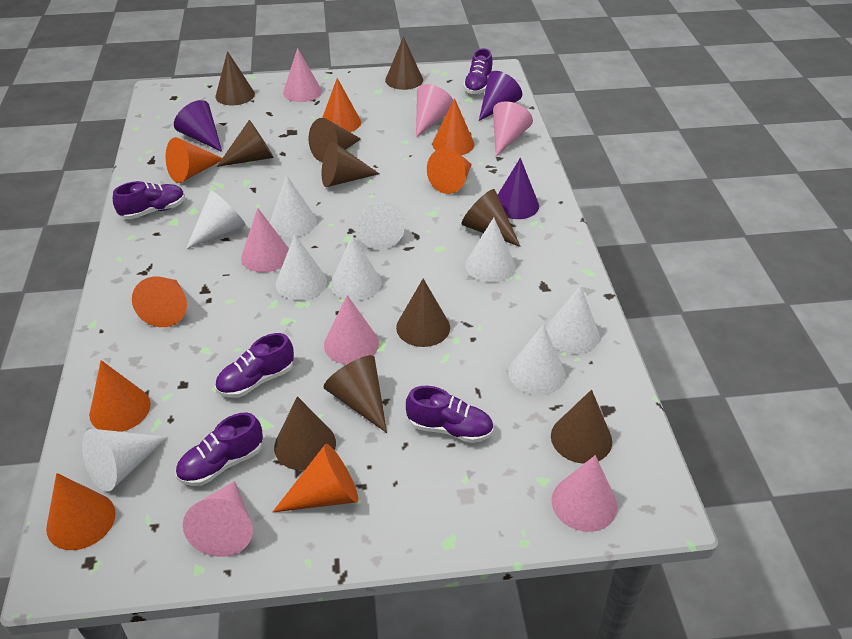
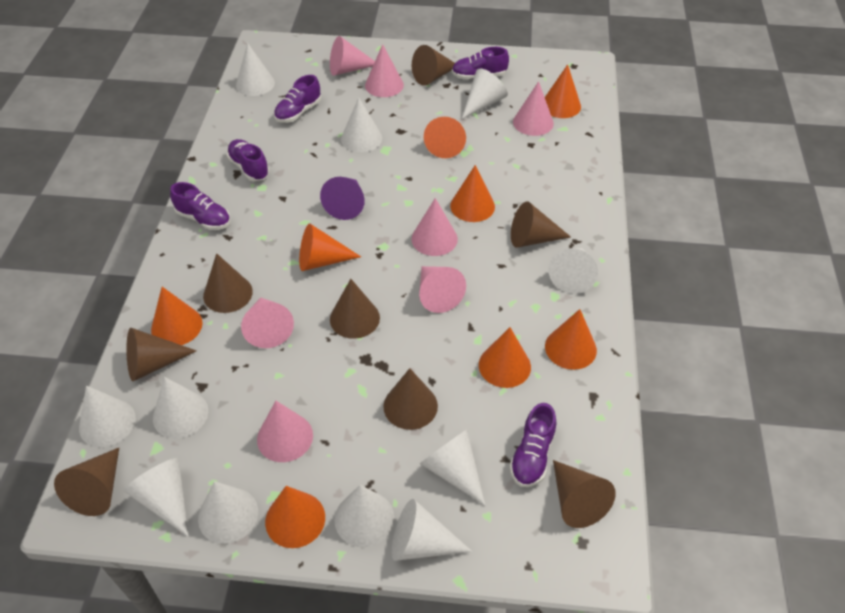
brown cone: [215,51,255,105] [217,120,274,167] [274,396,336,471] [309,118,361,162] [322,142,379,187] [323,355,387,433] [385,36,423,90] [396,279,450,347] [461,189,521,247] [551,390,612,464] = 10 -> [54,448,119,516] [126,328,196,381] [203,253,253,313] [330,279,380,339] [383,368,438,430] [412,45,455,86] [511,201,571,248] [553,460,616,528] = 8
purple cone: [174,100,222,152] [479,71,522,121] [498,158,539,219] = 3 -> [320,177,365,220] = 1
white cone: [82,429,168,492] [186,191,246,249] [270,175,317,237] [276,234,327,301] [330,235,382,301] [357,202,405,250] [466,217,516,282] [508,324,565,395] [546,285,600,354] = 9 -> [79,385,136,447] [124,458,189,537] [153,377,208,438] [198,481,258,544] [236,43,275,96] [334,485,394,547] [341,97,382,152] [392,499,472,561] [420,429,485,505] [462,68,508,119] [548,248,598,294] = 11

